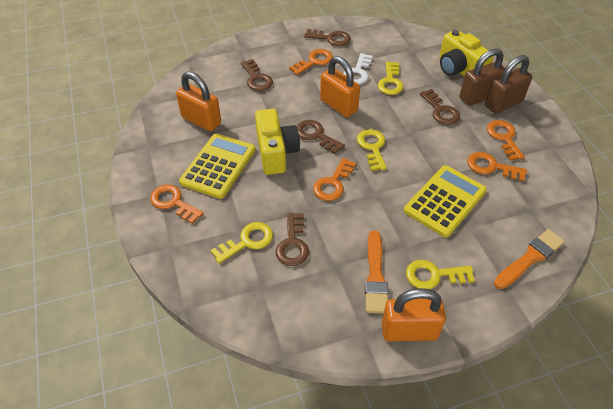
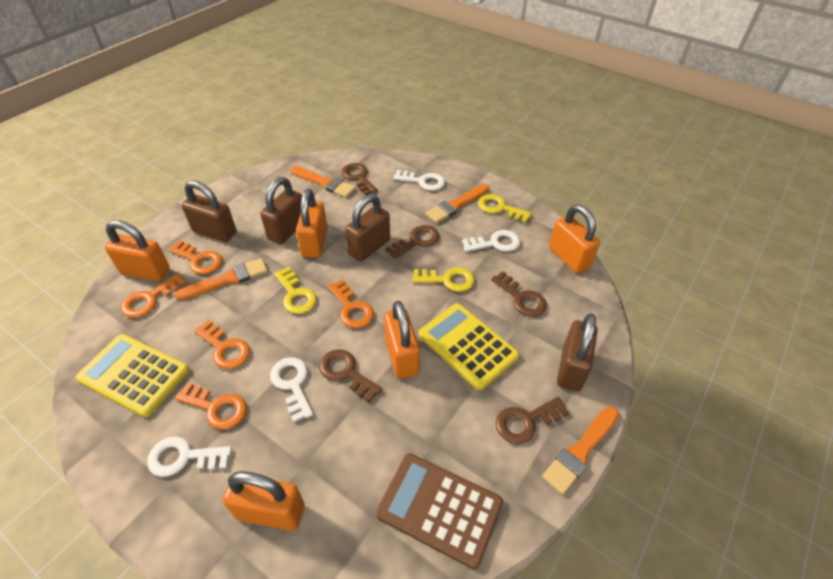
brown calculator: none = 0 -> [376,453,503,569] = 1
brown padlock: [460,49,505,106] [485,55,532,114] = 2 -> [181,180,236,242] [260,177,302,245] [345,194,390,261] [557,313,597,392] = 4
orange brush: [365,230,388,314] [494,229,565,289] = 2 -> [175,258,268,300] [290,166,356,198] [426,184,489,223] [542,406,619,494] = 4
orange padlock: [176,71,221,131] [320,56,360,117] [382,288,446,341] = 3 -> [104,220,170,281] [223,471,305,531] [296,189,328,258] [384,301,420,379] [549,204,600,274] = 5
white key: [343,53,373,85] = 1 -> [147,436,232,477] [270,357,313,422] [393,170,445,191] [462,230,520,252] = 4
yellow camera: [255,109,300,175] [439,29,494,77] = 2 -> none = 0
yellow key: [211,222,273,264] [357,129,387,171] [378,62,404,95] [406,260,475,289] = 4 -> [274,267,317,314] [412,267,475,292] [478,194,532,223] = 3

